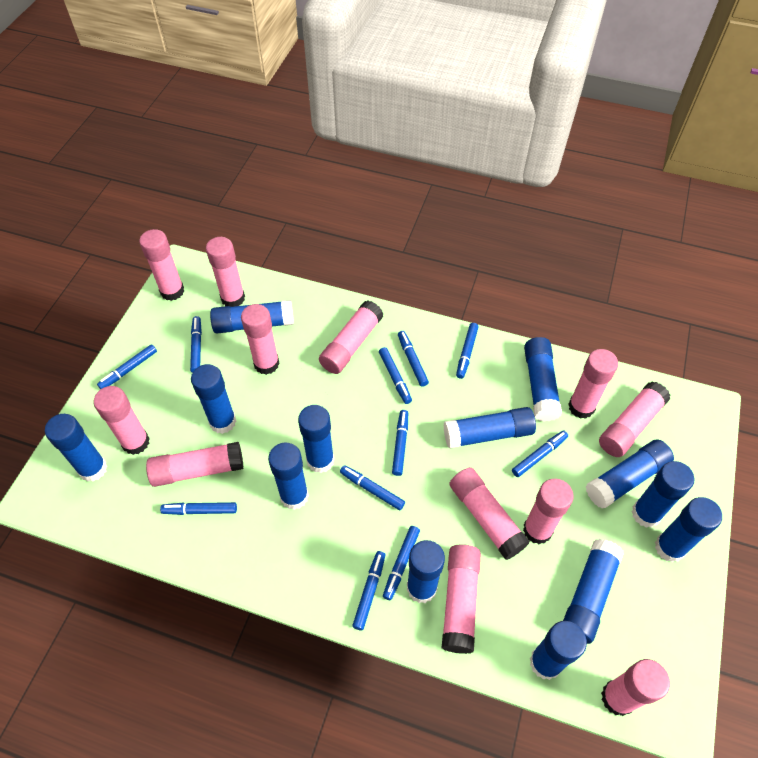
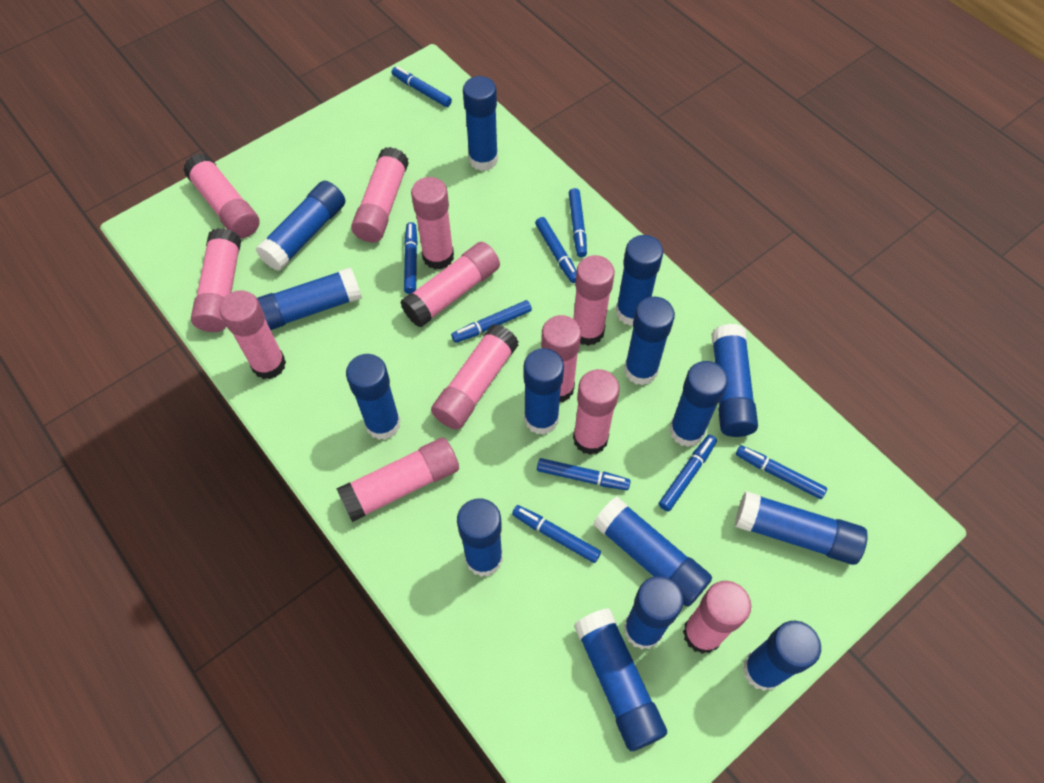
blue glue stick: [45,414,107,482] [191,364,236,434] [210,300,294,333] [268,443,309,510] [298,405,334,473] [407,540,445,603] [443,407,536,449] [524,337,562,421] [530,621,587,680] [563,539,624,644] [586,440,674,509] [631,461,694,528] [655,497,722,562] = 13 -> [256,181,345,271] [257,267,362,330] [346,354,401,440] [457,499,503,577] [463,76,498,171] [524,348,564,435] [574,608,667,751] [593,497,712,607] [616,235,663,326] [624,297,675,385] [624,576,683,650] [669,361,728,447] [711,324,758,437] [735,491,868,565] [743,621,821,691] = 15
blue marker: [97,344,157,389] [160,502,237,515] [190,316,202,373] [340,465,405,510] [352,551,385,630] [379,347,412,404] [383,526,420,600] [392,410,408,476] [398,331,429,387] [456,323,479,379] [512,430,568,477] = 11 -> [391,66,452,107] [404,222,418,294] [451,300,532,343] [512,505,601,563] [535,217,577,283] [537,458,631,490] [569,188,587,257] [659,435,717,512] [736,445,827,499] = 9

